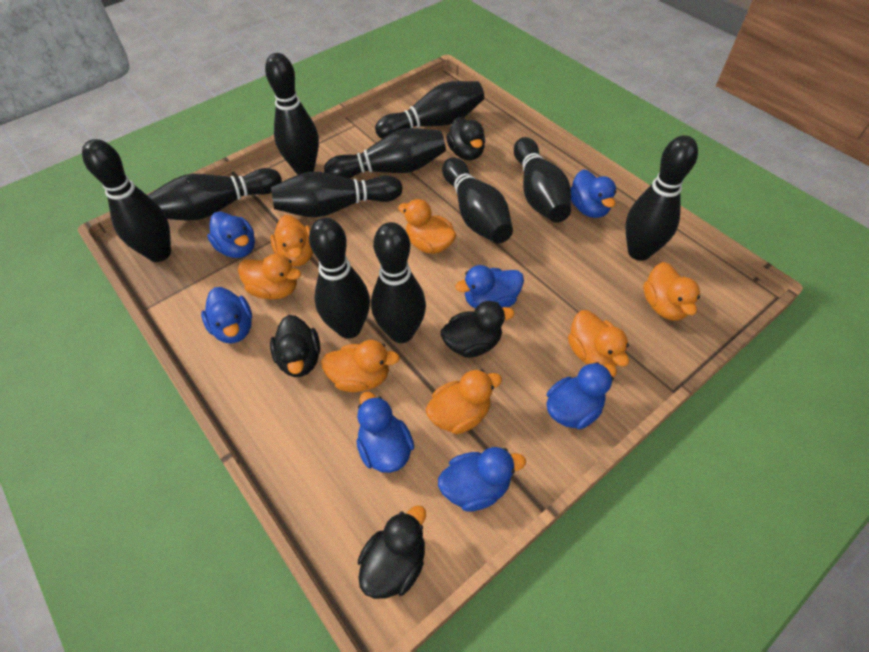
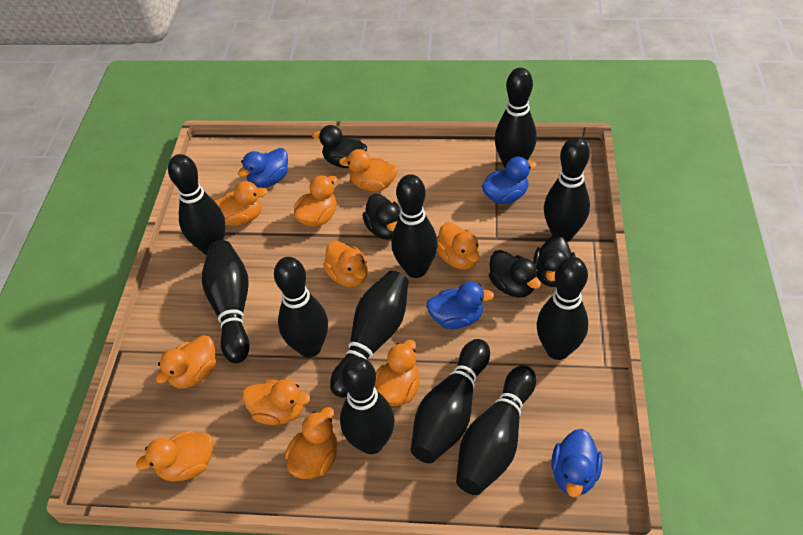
blue duck: [201,287,252,343] [207,212,255,258] [356,392,414,473] [438,447,526,511] [455,265,524,309] [546,362,617,429] [571,169,616,218] = 7 -> [238,148,288,188] [426,282,494,329] [482,157,537,204] [551,429,603,497] = 4
orange duck: [238,254,301,299] [270,215,313,266] [321,340,400,392] [398,199,456,254] [426,370,502,434] [568,310,629,367] [643,262,700,321] = 7 -> [136,431,213,482] [156,335,216,389] [214,181,268,226] [242,380,310,425] [285,407,337,479] [294,175,337,227] [323,241,368,287] [339,149,398,191] [374,340,420,406] [437,222,479,270] = 10

